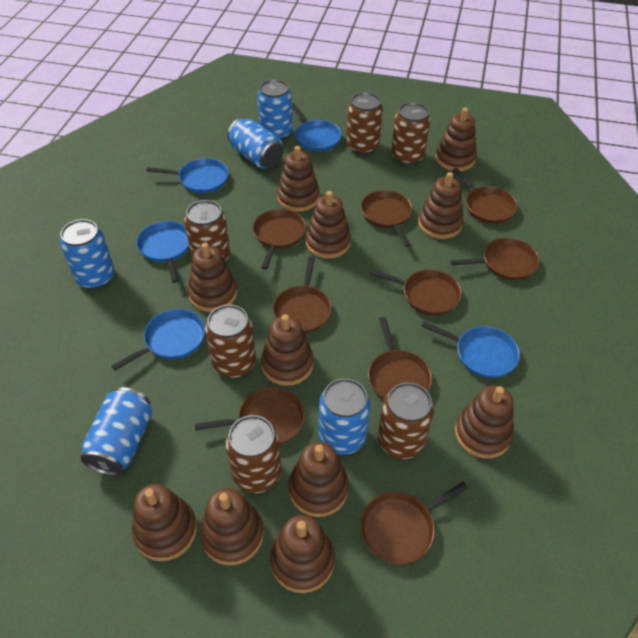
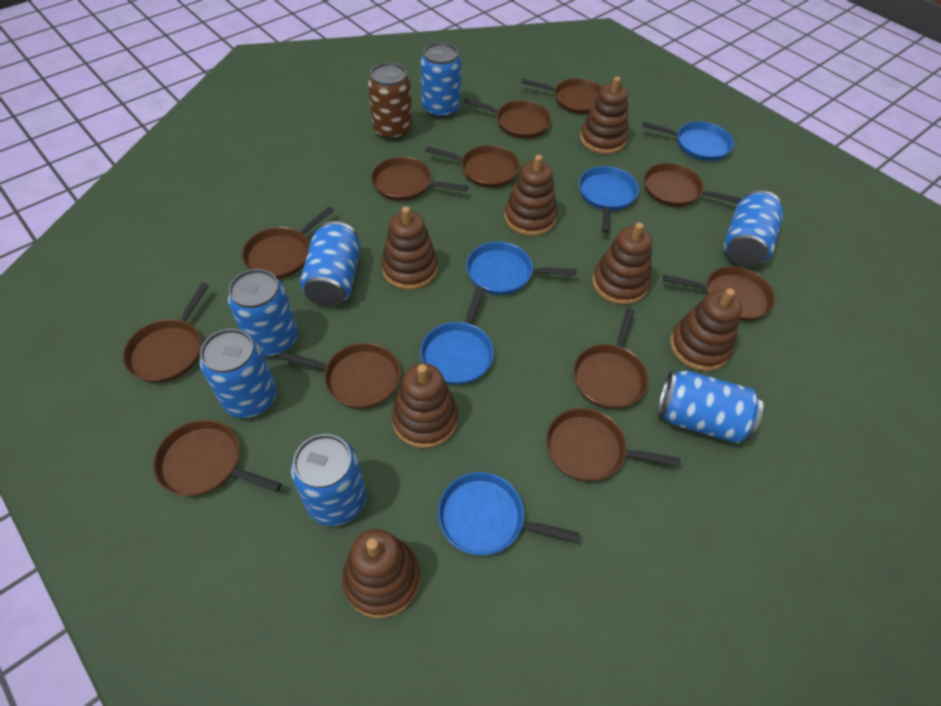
blue can: [60,219,115,289] [80,387,152,476] [227,118,283,169] [257,79,293,140] [319,378,371,455] = 5 -> [200,329,277,418] [228,269,298,356] [291,434,366,526] [300,221,360,306] [420,43,461,118] [658,370,763,443] [724,190,784,266] = 7
brown can: [184,200,230,261] [205,305,256,378] [225,415,282,493] [346,92,383,155] [378,382,434,459] [391,102,431,165] = 6 -> [368,63,413,140] = 1
brown pan: [195,387,305,445] [253,209,306,270] [273,256,332,333] [360,482,468,564] [361,190,412,247] [368,317,432,400] [369,269,462,315] [451,238,540,280] [453,167,518,224] = 9 -> [123,283,209,383] [153,420,282,497] [242,206,334,279] [278,343,401,409] [371,157,468,201] [425,145,520,188] [464,98,551,139] [521,78,602,114] [546,408,681,481] [573,308,648,409] [644,163,742,207] [663,266,775,321] = 12
brown stacking toy: [132,484,197,561] [188,242,237,312] [200,488,264,566] [261,314,314,386] [270,515,335,593] [277,146,320,212] [289,442,349,517] [306,191,351,259] [418,172,464,239] [435,108,477,171] [455,385,514,458] = 11 -> [342,529,420,618] [381,206,438,290] [392,363,458,448] [504,155,557,236] [580,76,628,154] [592,222,652,305] [670,288,742,371] = 7

